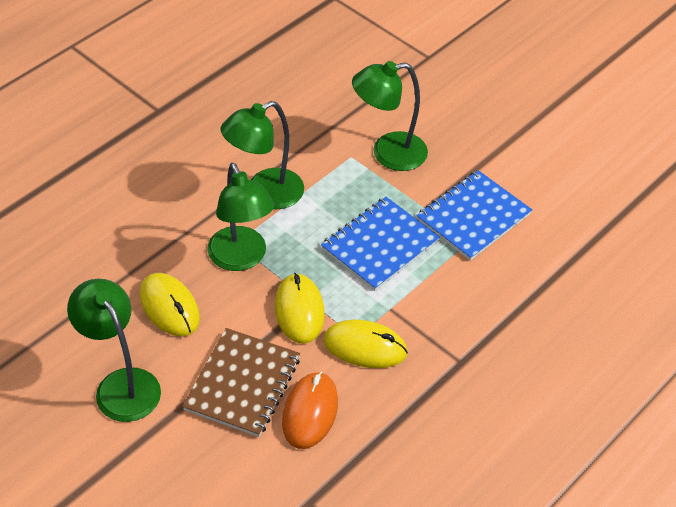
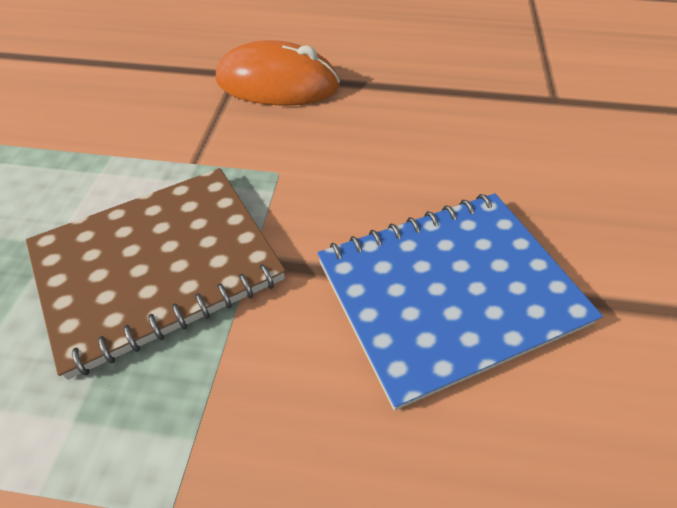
blue notebook: [321,197,440,291] [416,170,532,261] = 2 -> [317,193,603,411] = 1
green lamp: [67,279,161,422] [207,163,274,271] [221,101,304,209] [352,61,428,171] = 4 -> none = 0
yellow mouse: [140,273,200,336] [275,273,325,344] [323,320,408,368] = 3 -> none = 0

